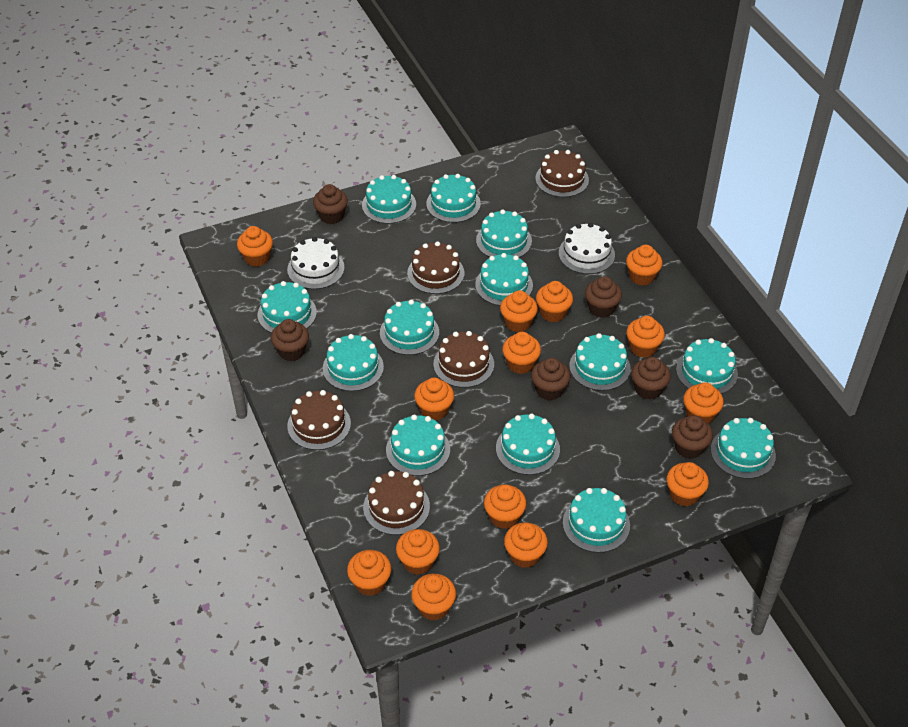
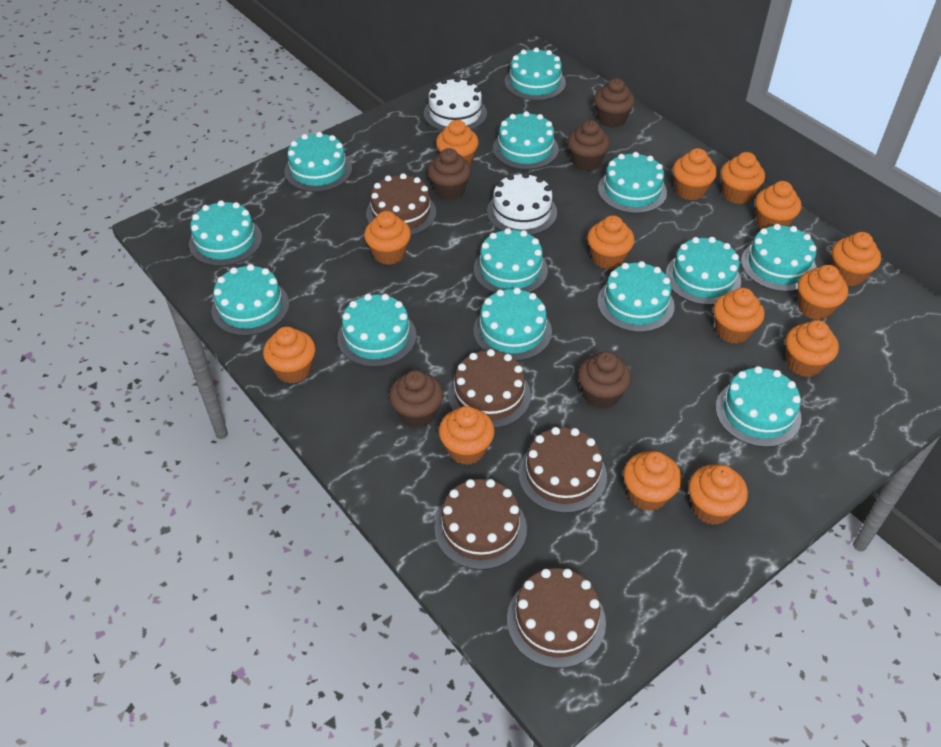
brown cupcake: [271,319,309,361] [313,184,348,224] [531,358,570,400] [585,276,622,318] [631,357,671,400] [672,415,713,459] = 6 -> [389,370,443,428] [427,148,471,200] [567,120,610,171] [578,352,631,409] [594,78,635,128] = 5

